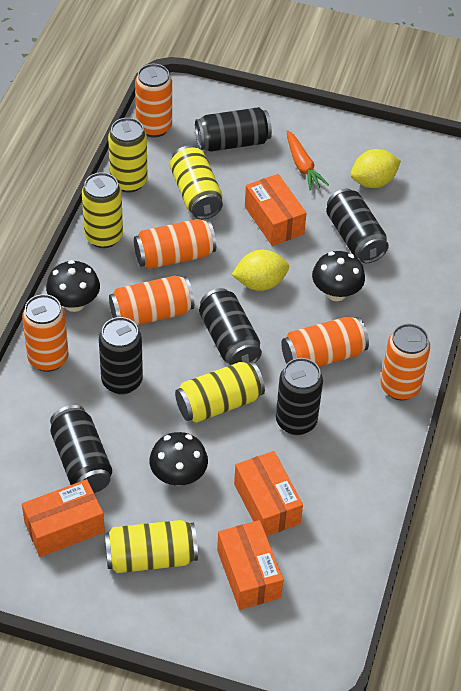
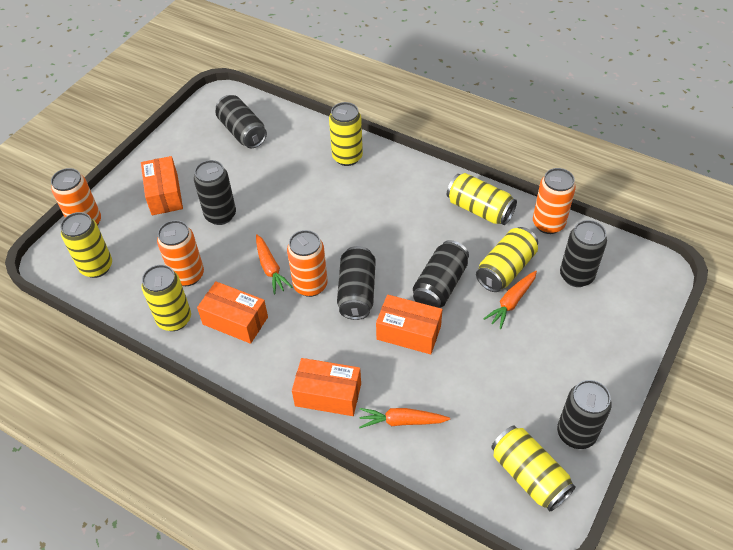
black mushroom: [46,260,100,312] [149,432,208,486] [312,251,365,301] = 3 -> none = 0
orange can: [22,294,69,372] [109,276,194,325] [134,219,216,269] [135,64,172,138] [281,317,369,367] [380,323,430,400] = 6 -> [51,168,101,225] [157,220,204,286] [287,230,328,297] [533,168,576,234] = 4
orange carrot: [286,130,329,190] = 1 -> [256,234,292,294] [359,408,450,428] [483,271,537,329] = 3
yellow can: [82,172,123,248] [104,520,198,573] [108,118,147,193] [170,146,223,219] [175,361,265,423] = 5 -> [60,212,112,278] [142,265,191,331] [329,102,363,166] [447,173,517,225] [476,227,538,292] [491,426,576,511] = 6
yellow lemon: [232,250,289,291] [351,149,401,188] = 2 -> none = 0

